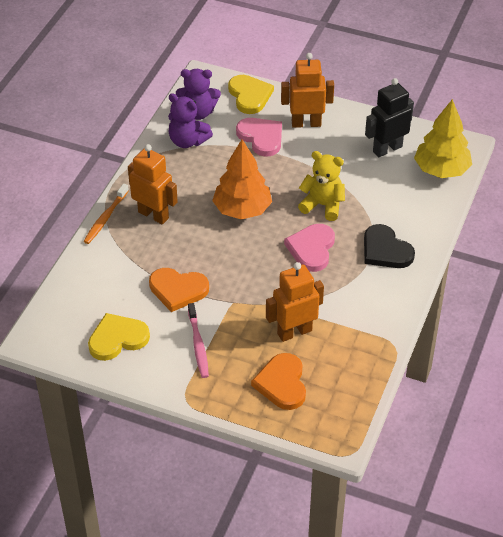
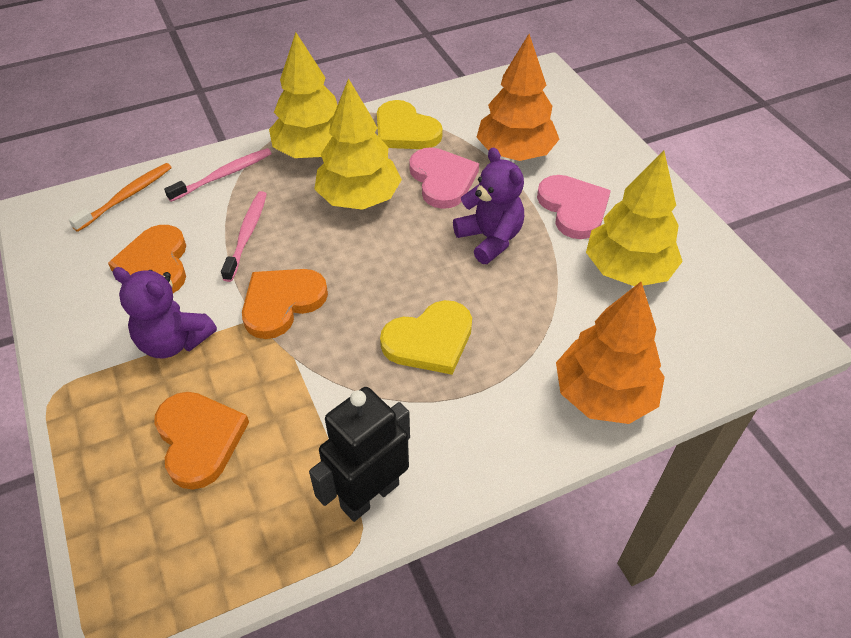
black heart: [364,224,415,268] = 1 -> none = 0
orange heart: [149,268,209,312] [251,353,306,410] = 2 -> [108,225,186,293] [154,392,249,490] [242,269,328,339] = 3
orange robot: [128,144,178,225] [266,262,324,342] [281,53,334,128] = 3 -> none = 0
orange tree: [212,139,272,220] = 1 -> [476,34,559,161] [556,282,665,424] = 2
pink toothbrush: [188,303,209,378] = 1 -> [164,148,272,202] [221,191,267,282] = 2
yellow teddy bear: [298,151,345,221] = 1 -> none = 0
yellow tree: [414,99,472,178] = 1 -> [269,32,338,158] [314,78,402,210] [586,151,683,286] = 3

